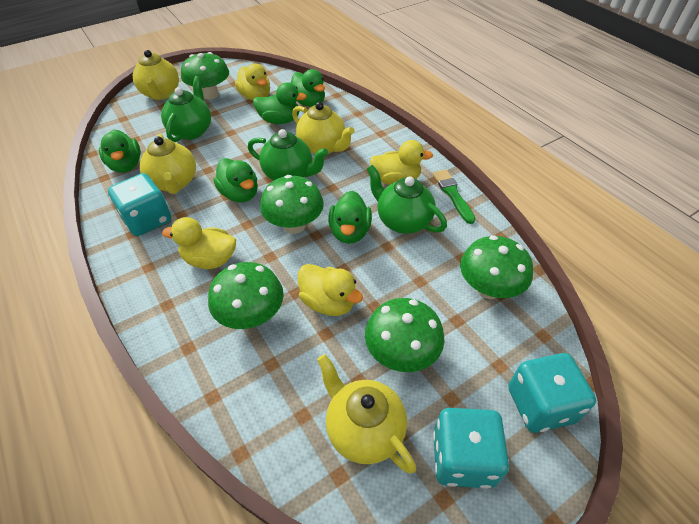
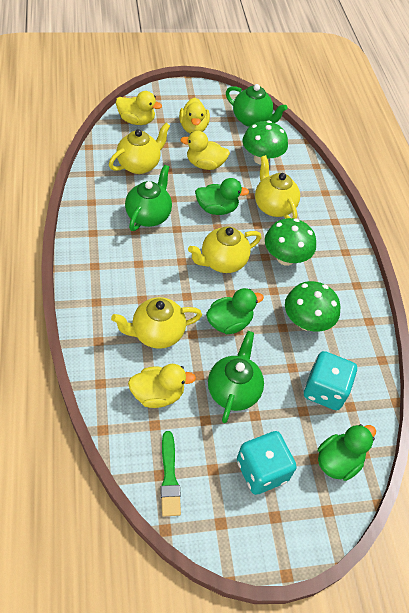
green duck: [99,129,141,173] [214,158,258,202] [253,83,307,124] [291,69,325,107] [328,191,372,244] = 5 -> [195,178,249,215] [206,288,264,334] [318,424,376,481] = 3
green mushroom: [181,52,229,100] [208,262,284,329] [260,175,324,234] [365,298,445,372] [460,235,533,299] = 5 -> [243,121,288,165] [265,218,316,266] [285,281,340,332] = 3
turquoise dice: [108,173,171,236] [433,408,509,489] [508,353,596,433] = 3 -> [237,431,297,495] [304,351,357,410] = 2

